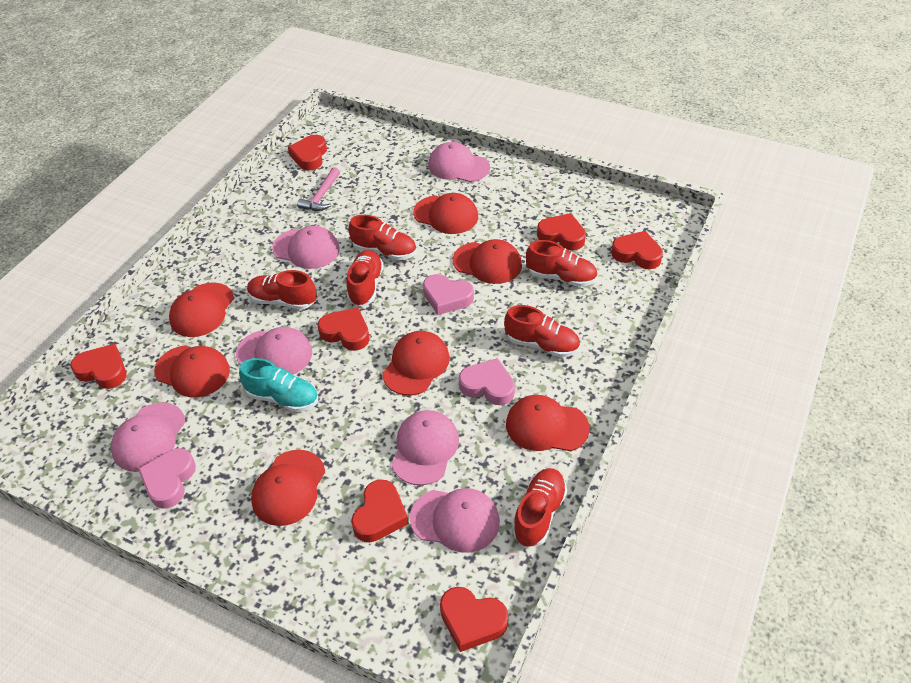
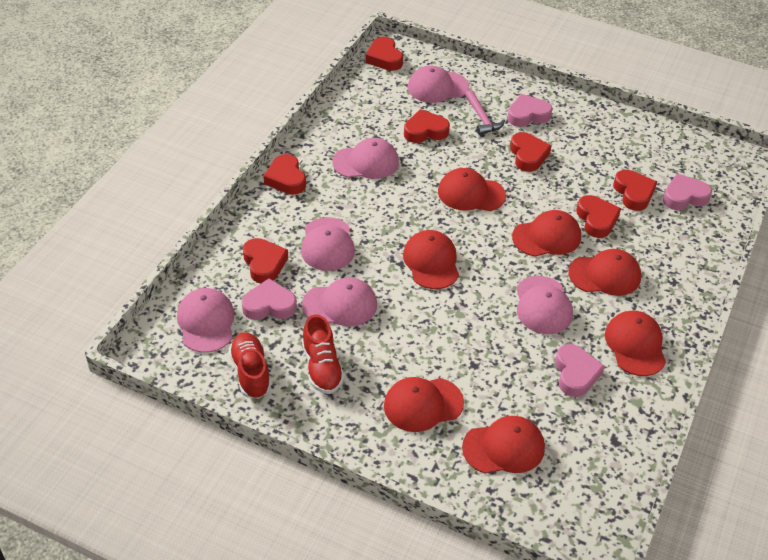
pink heart: [138,448,196,508] [423,274,474,315] [459,358,515,405] = 3 -> [242,278,297,320] [507,94,553,127] [555,344,605,397] [663,174,712,210] = 4
red shoe: [247,270,317,310] [346,250,384,307] [348,215,417,260] [504,305,580,358] [512,468,567,547] [526,240,598,287] = 6 -> [229,332,271,399] [302,315,344,394] = 2
turquoise shoe: [239,358,318,412] = 1 -> none = 0

